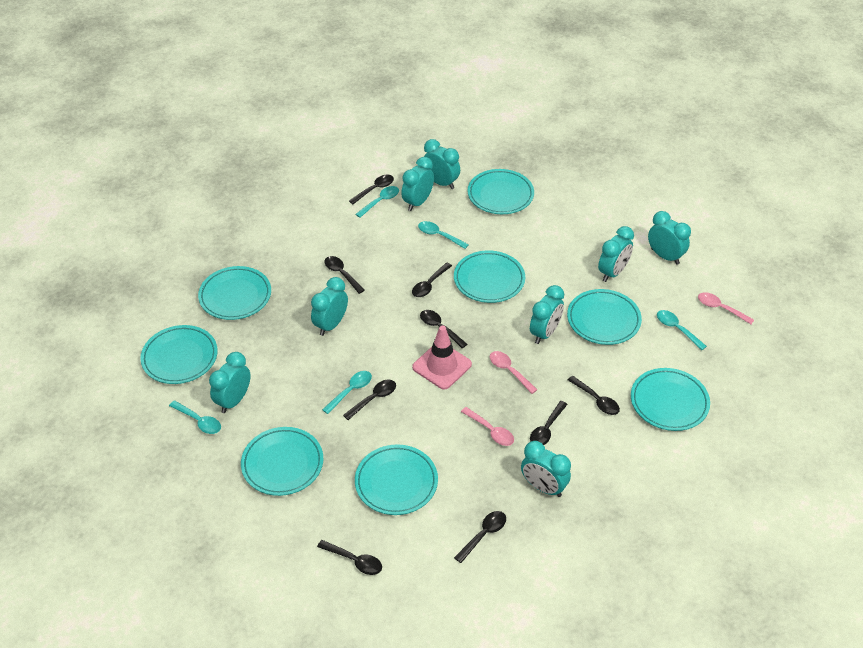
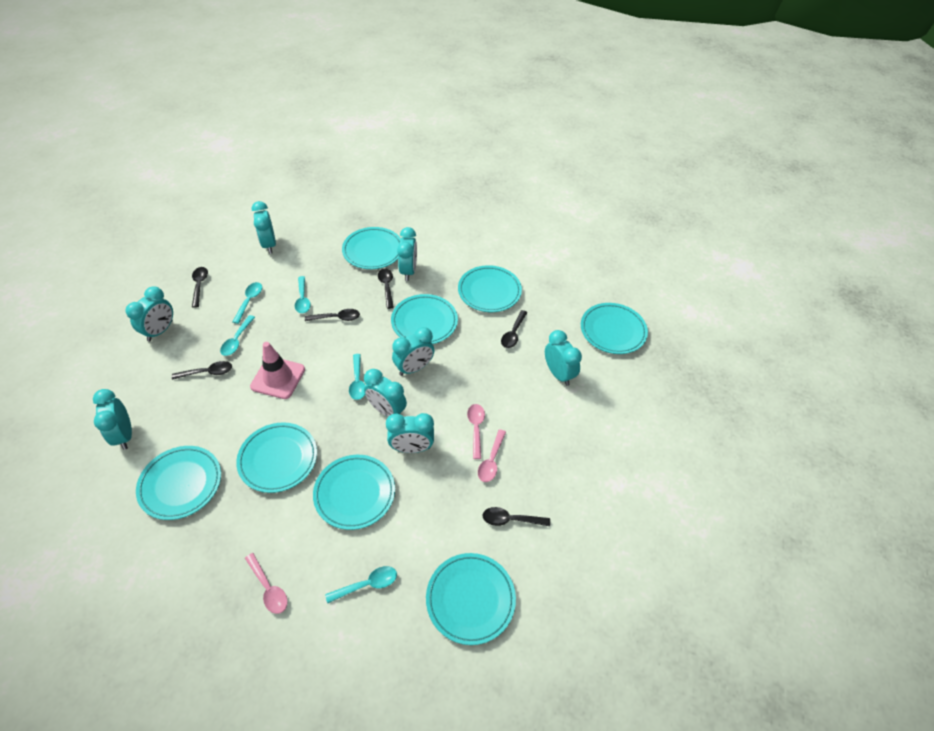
black spoon: [317,540,382,575] [324,256,365,294] [343,379,396,420] [349,175,394,204] [412,263,452,297] [420,310,467,348] [454,511,506,563] [530,401,568,445] [568,376,620,415] = 9 -> [172,361,232,380] [192,267,208,308] [305,309,360,321] [378,268,394,309] [483,507,550,526] [501,310,527,348] = 6

